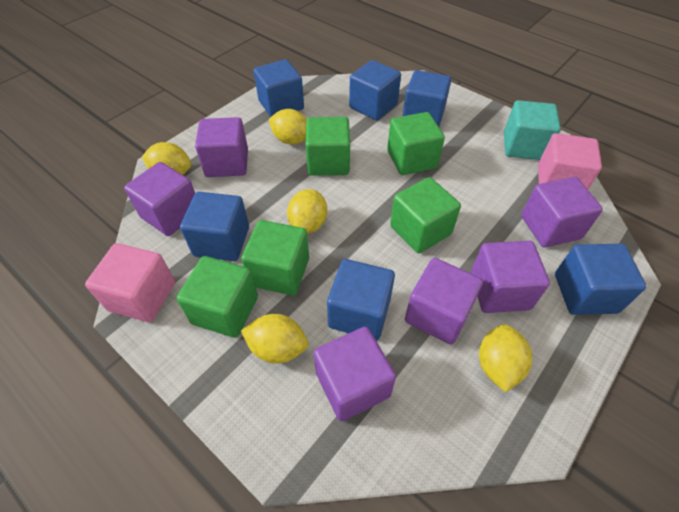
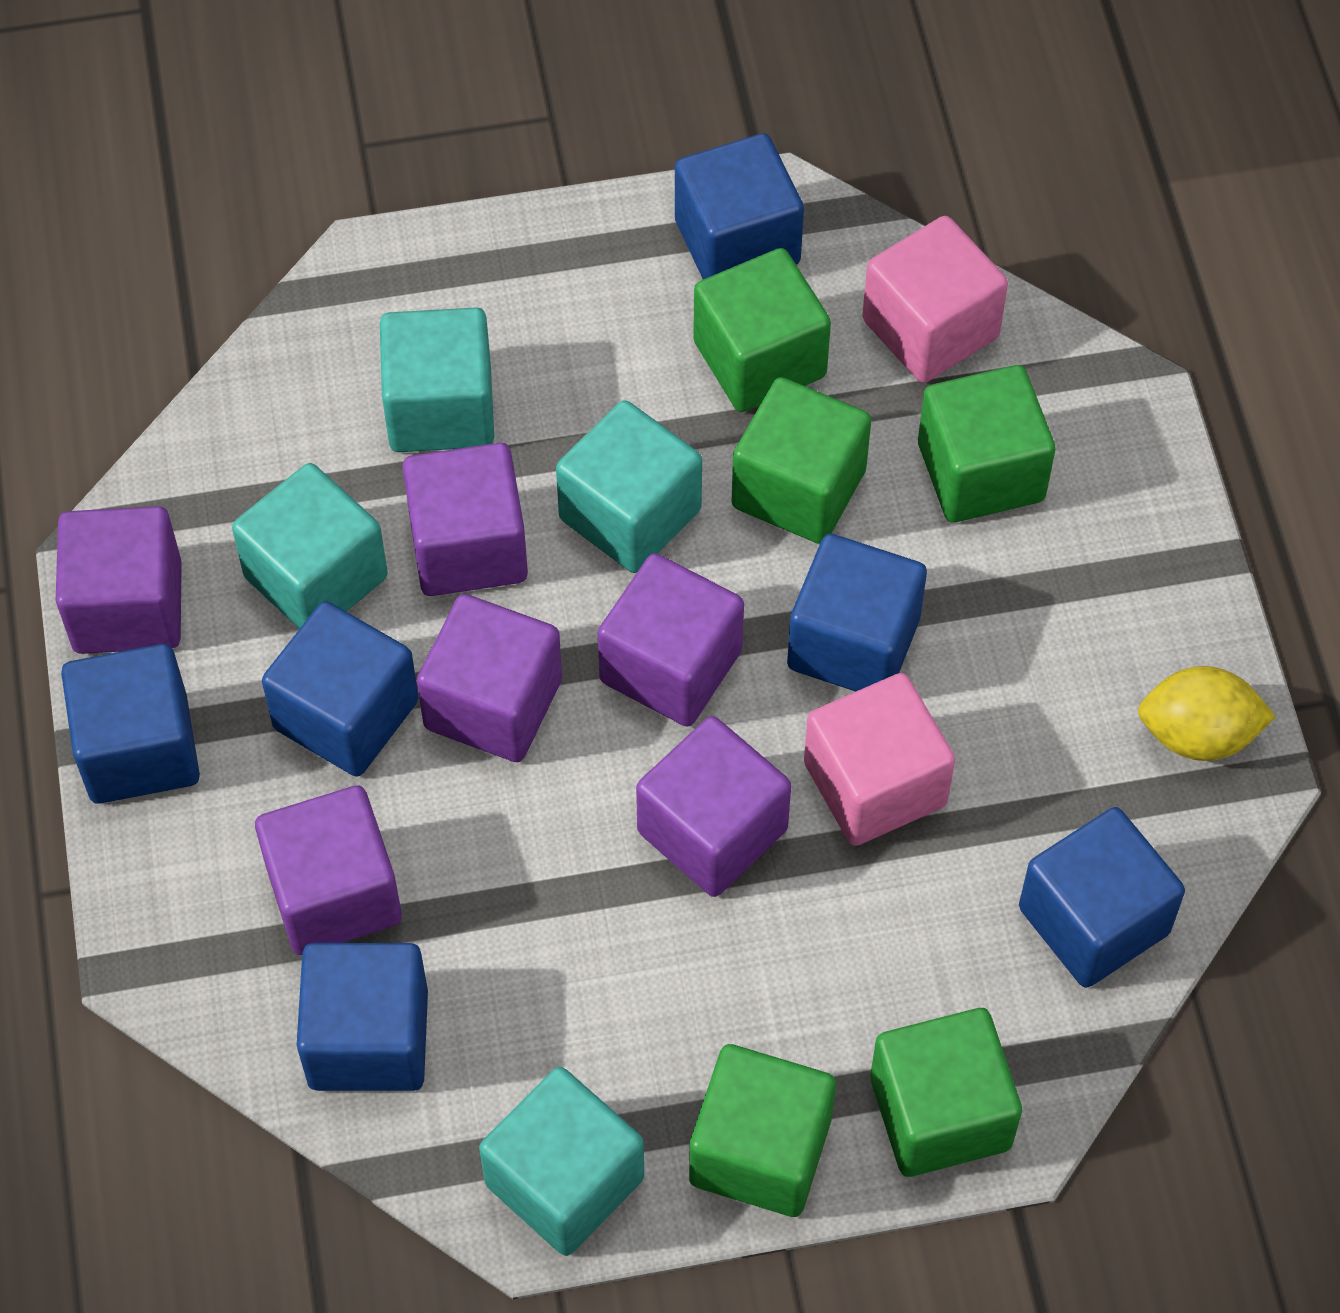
turquoise cube: [504,100,561,160] = 1 -> [232,463,388,629] [380,307,494,452] [479,1067,644,1256] [556,400,702,573] = 4
yellow lemon: [142,142,191,175] [241,314,308,364] [269,109,307,145] [287,189,327,234] [479,324,532,392] = 5 -> [1138,666,1276,761] = 1

